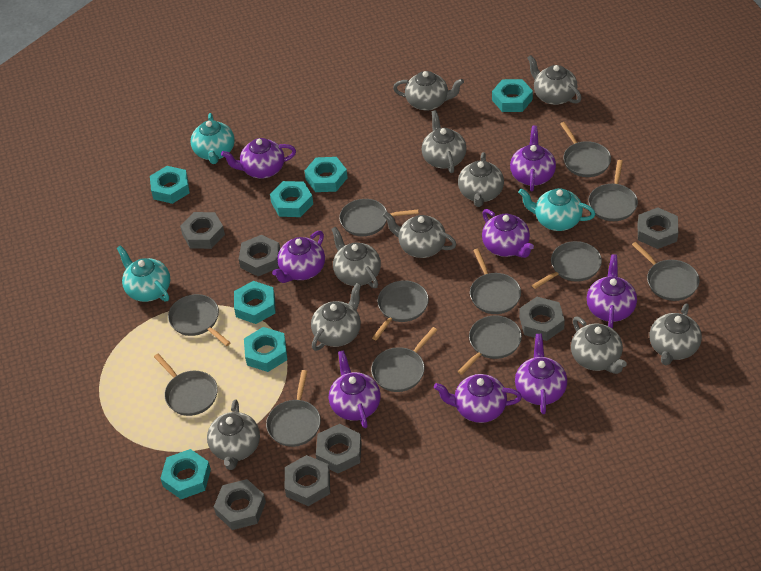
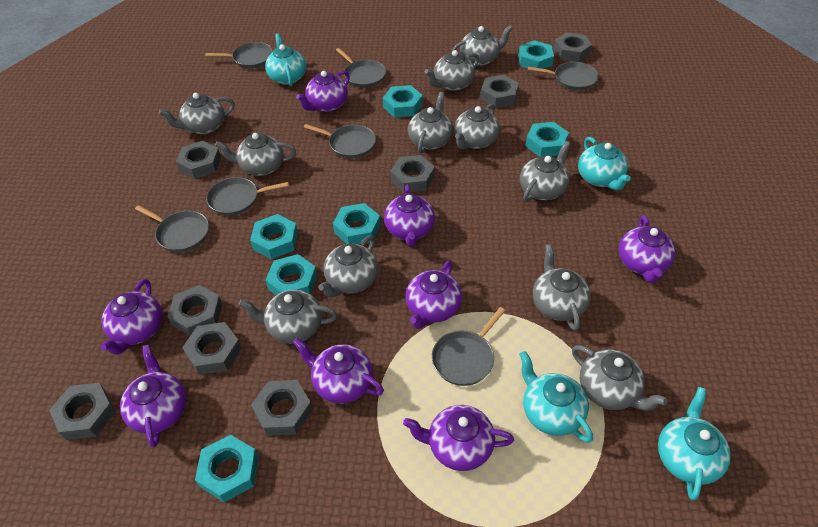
grey nut: [180,212,225,249] [214,479,266,530] [239,235,280,276] [285,455,330,506] [316,424,362,473] [519,297,565,341] [638,207,678,249] = 7 -> [49,383,116,440] [167,285,223,336] [176,141,221,179] [182,322,242,375] [251,380,313,436] [390,155,435,193] [480,75,519,108] [553,32,592,62] = 8
grey pan: [154,354,218,416] [168,294,230,346] [266,370,321,447] [339,199,419,236] [371,327,437,392] [372,280,429,341] [458,316,522,375] [470,249,521,314] [532,241,602,289] [560,122,611,177] [588,160,638,221] [632,242,700,301] = 12 -> [135,205,209,252] [205,42,273,68] [206,177,289,216] [304,124,376,158] [336,48,386,88] [432,307,505,386] [528,62,599,90] = 7
grey teapot: [207,399,260,470] [311,283,361,351] [331,227,381,288] [383,212,456,258] [393,71,464,111] [422,110,467,173] [458,152,504,207] [527,55,581,105] [571,317,627,374] [649,303,702,365] = 10 -> [159,93,235,134] [215,133,296,176] [238,290,337,343] [318,236,378,298] [408,92,453,153] [425,50,479,91] [452,25,513,66] [454,104,500,150] [520,141,570,202] [533,244,591,331] [572,345,668,411] = 11
turquoise teapot: [117,245,170,302] [190,113,235,164] [518,188,595,231] = 3 -> [265,33,306,86] [519,351,593,443] [578,137,631,190] [658,387,731,500] = 4

